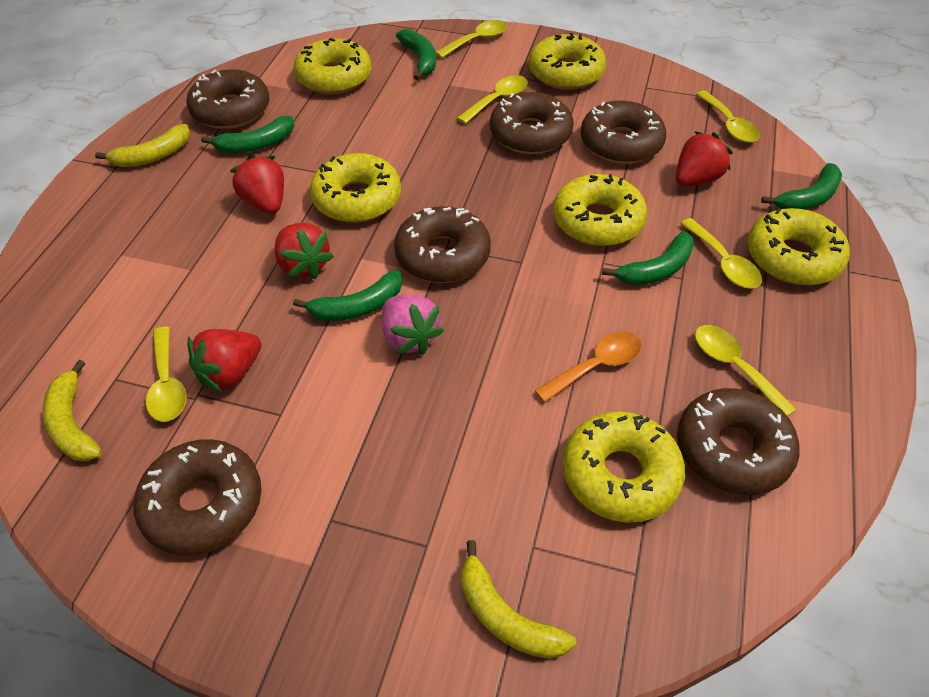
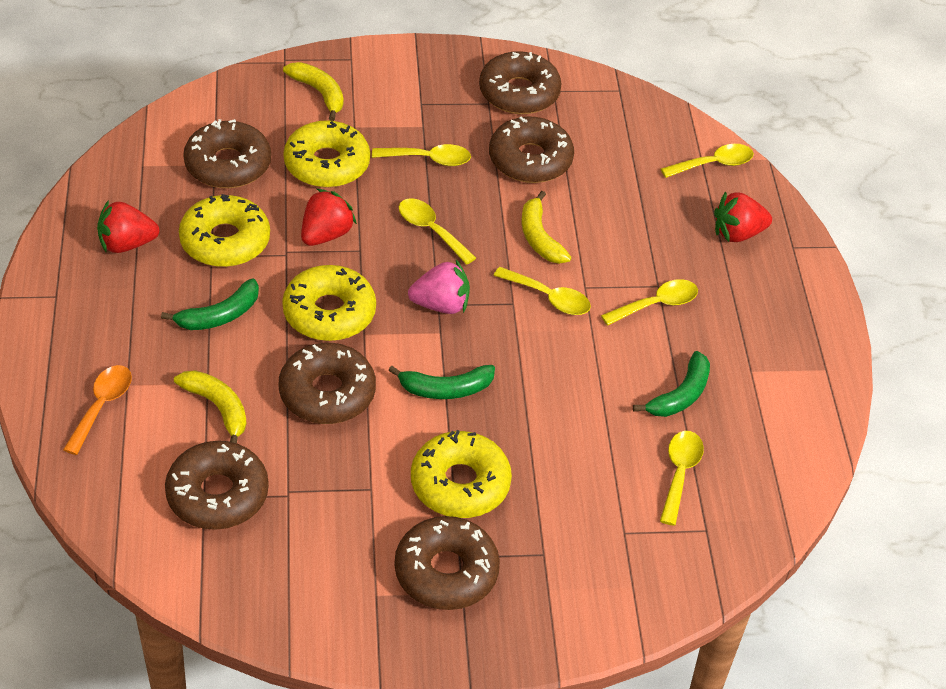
green banana: [201,116,294,153] [293,270,402,321] [396,29,436,80] [602,231,694,285] [761,163,842,210] = 5 -> [161,278,259,330] [388,365,495,399] [633,351,710,417] = 3
red strawberry: [188,329,262,393] [230,155,284,214] [274,223,334,279] [676,131,733,187] = 4 -> [97,200,159,253] [301,189,357,246] [714,191,772,242] = 3
yellow donut: [294,38,372,94] [310,153,401,223] [529,33,607,90] [553,174,647,246] [563,411,685,523] [747,208,850,285] = 6 -> [179,194,270,267] [282,265,376,341] [284,120,370,188] [411,430,512,518] = 4

